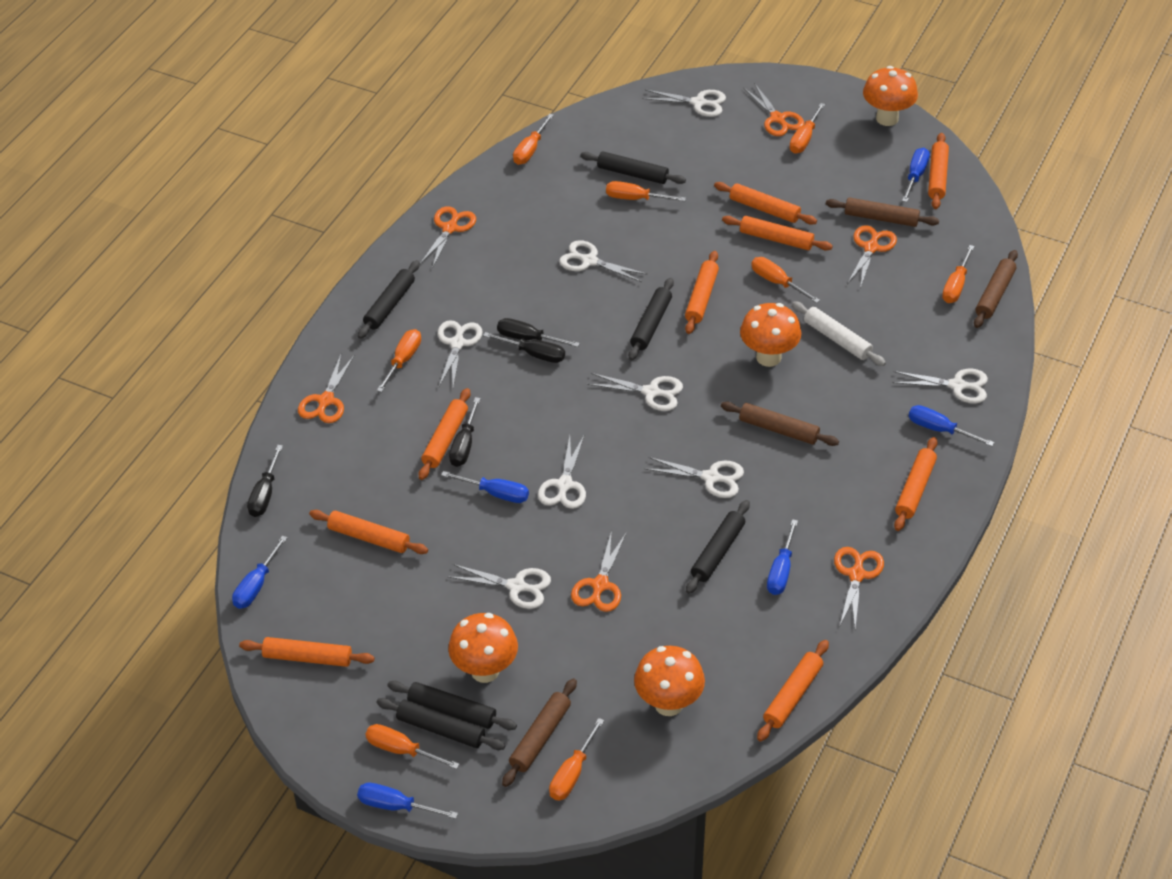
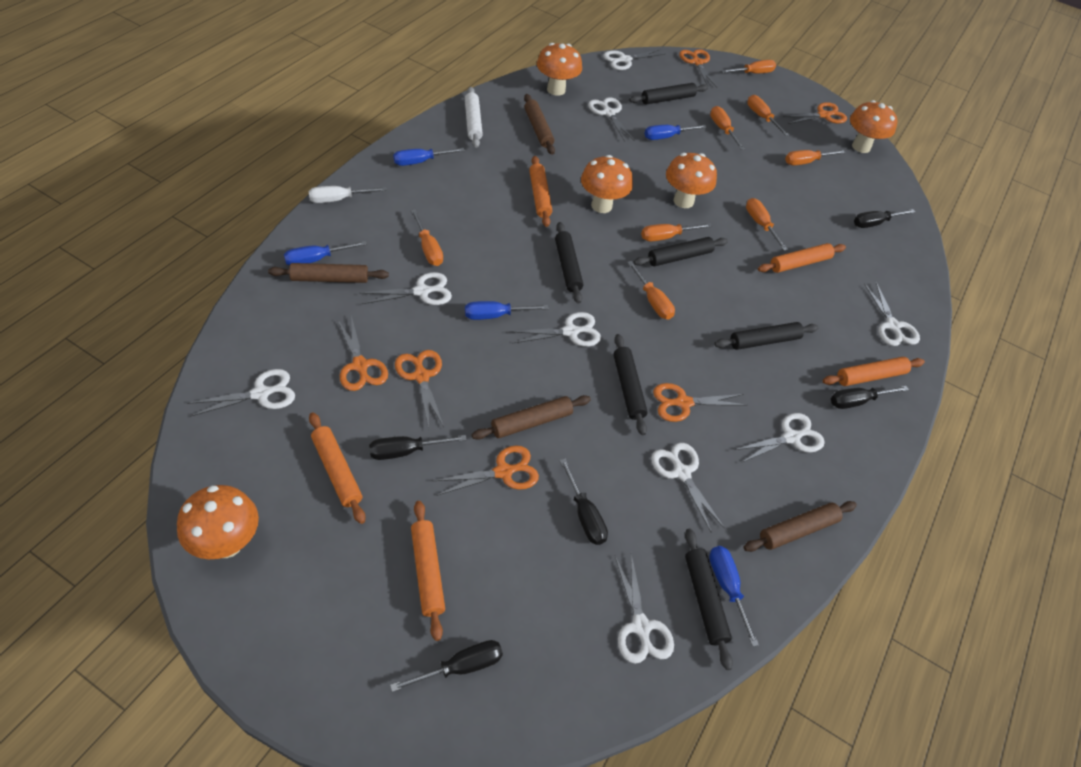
black screwdriver: [247,445,283,517] [449,397,481,467] [483,332,565,363] [497,318,580,347] = 4 -> [369,435,467,460] [390,640,503,692] [559,458,608,545] [831,386,909,409] [854,209,915,228] = 5
blue screwdriver: [232,536,288,609] [357,783,458,819] [441,471,529,503] [767,519,798,595] [902,148,930,202] [909,405,994,446] = 6 -> [284,241,367,266] [393,148,465,166] [465,301,549,320] [645,125,707,140] [709,546,759,647] = 5
orange mushroom: [448,613,518,683] [634,646,705,716] [740,303,801,367] [863,66,918,126] = 4 -> [177,485,259,559] [537,43,582,96] [581,155,633,213] [666,153,717,208] [850,100,898,153] = 5
orange rolling pin: [239,637,375,667] [309,510,428,554] [419,388,470,480] [685,251,719,334] [714,182,817,225] [722,216,833,251] [757,640,829,741] [894,437,938,531] [928,133,949,209] = 9 -> [309,412,365,524] [411,501,445,641] [529,156,552,227] [758,243,846,273] [823,357,925,386] = 5
white scissors: [438,320,483,387] [448,564,551,609] [538,436,586,509] [559,240,648,282] [587,373,683,411] [642,90,726,117] [645,457,744,498] [892,369,988,403] = 8 -> [187,369,295,417] [359,272,452,305] [509,312,601,347] [588,97,635,141] [603,49,665,70] [615,554,674,664] [651,443,724,532] [734,413,825,463] [864,282,920,346] = 9
white screwdriver: none = 0 -> [309,186,387,203] = 1

